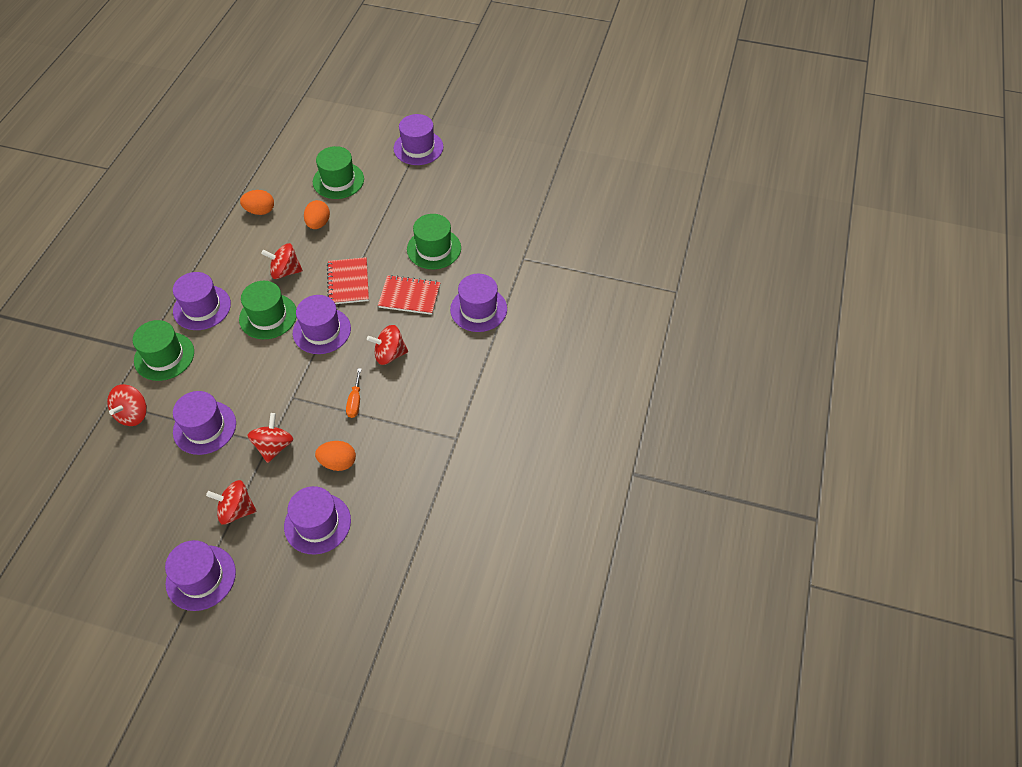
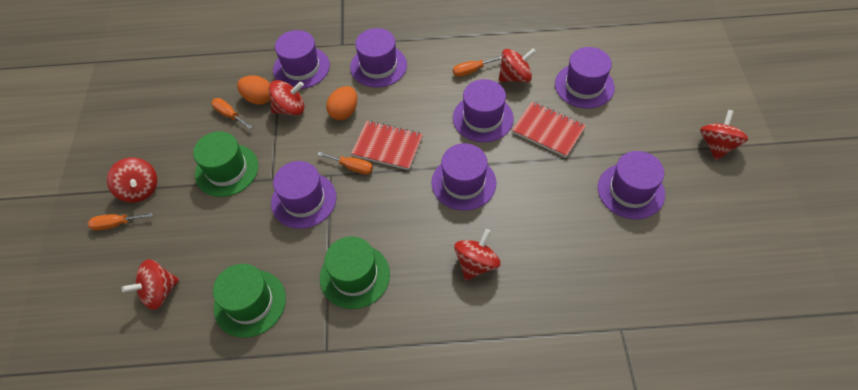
green hat: [132,320,194,381] [239,281,297,339] [313,146,364,199] [407,214,461,269] = 4 -> [193,132,258,197] [213,264,286,338] [320,236,390,309] = 3
orange egg: [240,190,274,215] [304,200,330,229] [315,441,356,471] = 3 -> [237,75,270,105] [326,86,357,120] = 2
orange screwdriver: [346,368,362,418] = 1 -> [88,213,153,231] [211,98,252,129] [317,152,373,175] [453,56,502,77] = 4
red spinning top: [107,384,147,426] [206,480,256,525] [247,413,293,463] [261,243,303,279] [367,325,408,365] = 5 -> [107,158,157,203] [122,259,179,310] [269,80,304,116] [454,229,501,280] [499,49,536,82] [700,110,748,160] = 6

